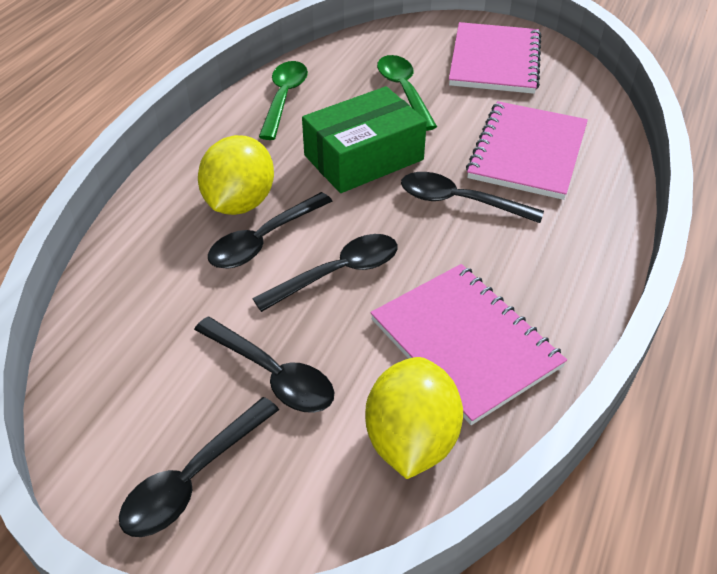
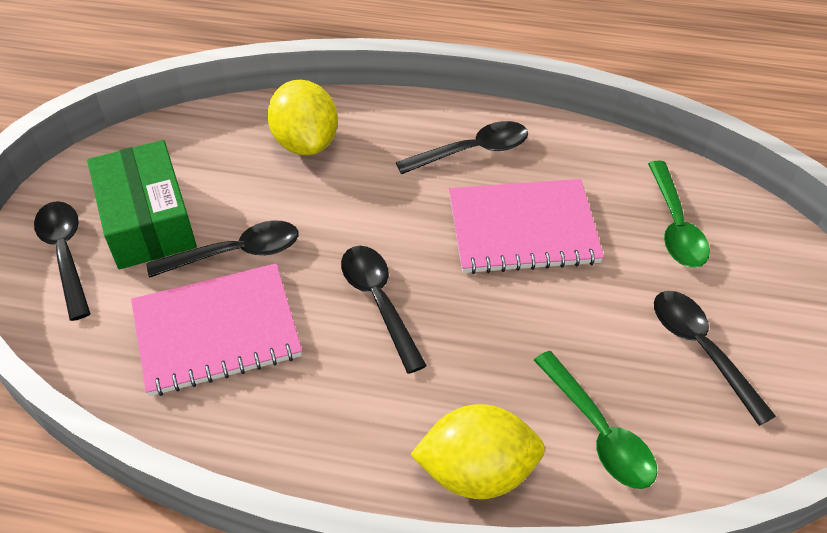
pink notebook: [370,264,567,425] [449,22,541,94] [466,101,588,200] = 3 -> [131,263,302,396] [449,179,604,274] = 2

